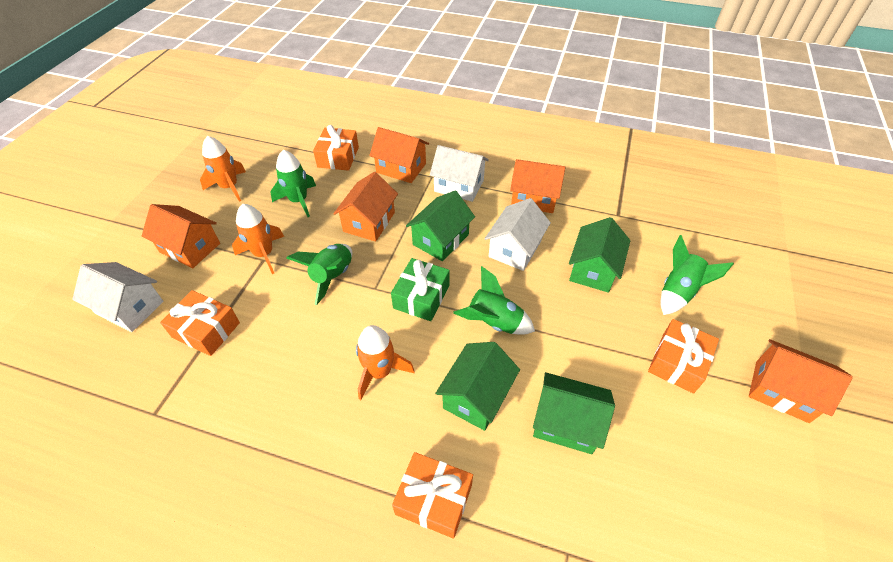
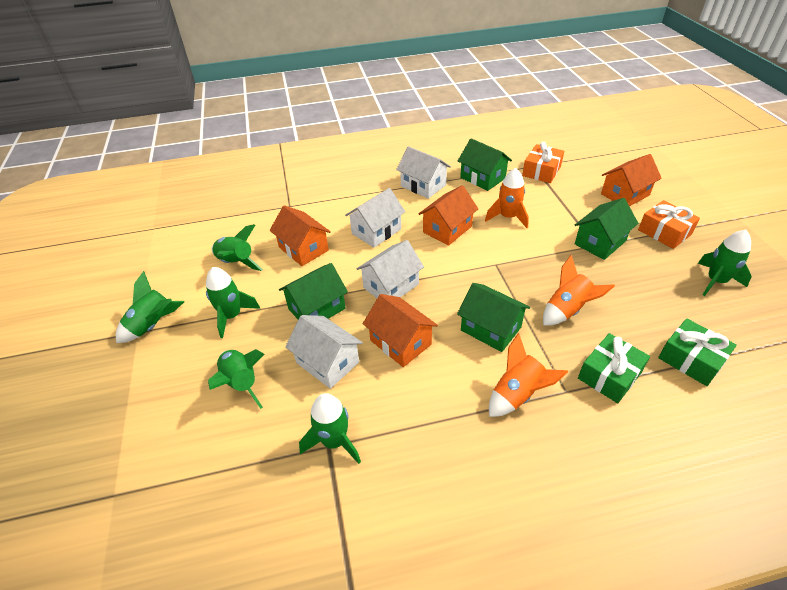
green gift: [391,258,450,321] = 1 -> [578,333,650,403] [658,318,737,386] = 2
green rocket: [270,150,316,217] [286,244,352,305] [453,266,535,335] [660,235,734,315] = 4 -> [116,271,184,343] [206,267,260,338] [208,349,265,409] [212,224,263,271] [299,393,361,464] [698,230,752,296] = 6
orange gift: [160,290,240,356] [313,125,359,171] [392,452,473,539] [648,319,719,394] = 4 -> [522,142,564,183] [638,200,700,249] = 2
orange house: [142,204,220,268] [333,172,398,241] [369,127,429,183] [510,159,565,213] [749,339,853,423] = 5 -> [270,205,331,266] [363,294,438,367] [419,185,478,246] [601,154,662,206] = 4
white house: [72,262,163,332] [430,145,489,202] [485,198,551,271] = 3 -> [285,315,363,389] [345,188,405,248] [356,240,424,298] [396,146,451,199] = 4

